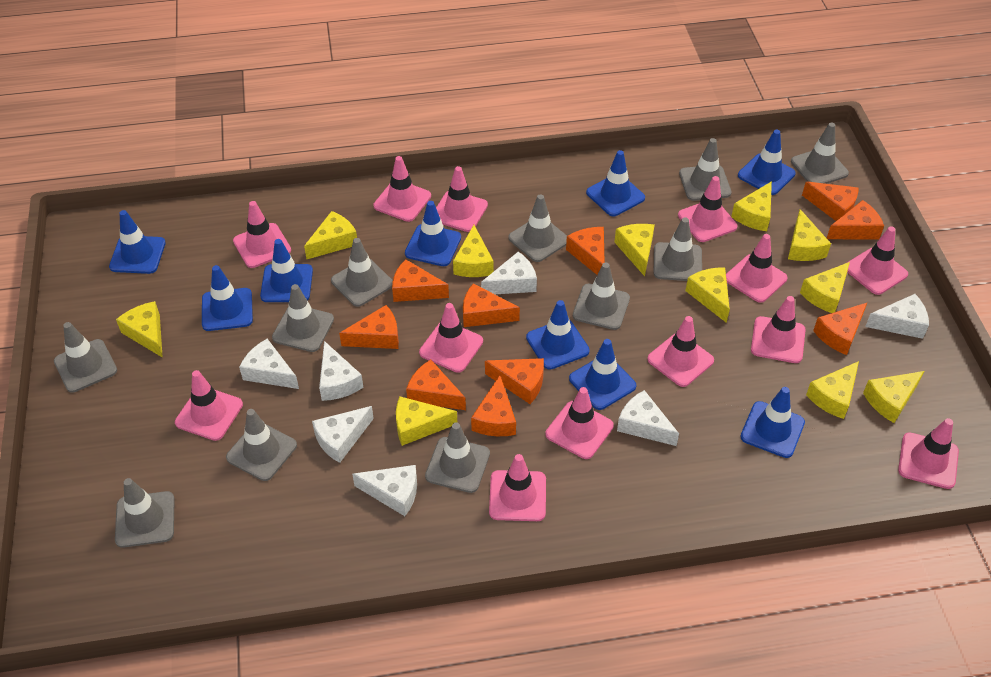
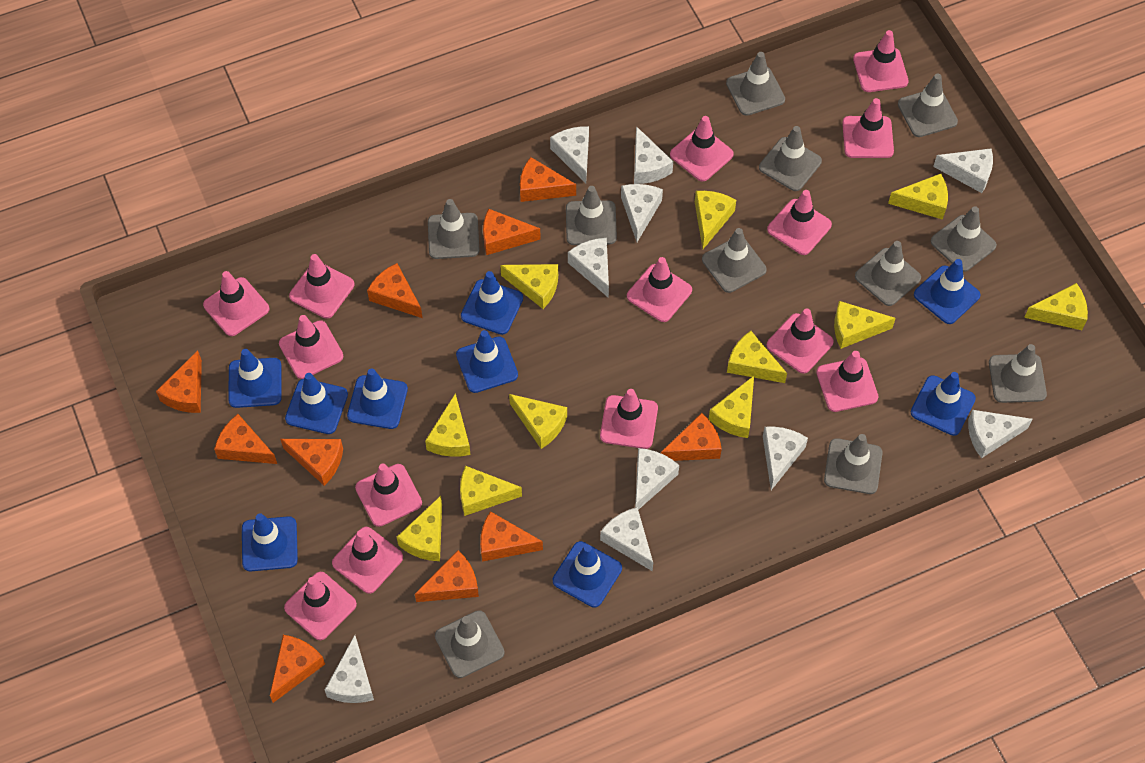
pink traffic cone: [175,370,243,441] [233,201,291,268] [373,156,431,222] [419,303,483,373] [436,166,488,232] [489,454,546,521] [545,387,614,459] [647,316,714,387] [678,176,737,242] [726,234,788,303] [751,296,806,363] [847,227,908,295] [898,418,959,489] = 13 -> [203,271,269,336] [279,315,343,379] [284,572,357,640] [289,254,355,319] [332,527,403,594] [355,464,422,527] [600,389,658,449] [627,257,692,322] [670,116,734,181] [767,190,832,255] [767,308,834,374] [816,351,878,412] [842,98,894,158] [853,30,909,92] = 14
white cheese: [239,339,299,389] [312,406,374,463] [319,341,363,401] [352,465,417,516] [481,252,537,294] [617,390,679,446] [865,294,929,339] = 7 -> [325,635,374,703] [550,126,589,184] [568,238,609,298] [600,507,653,572] [621,184,663,242] [634,126,673,184] [635,448,679,510] [763,427,808,490] [933,148,993,193] [968,410,1033,458] = 10

